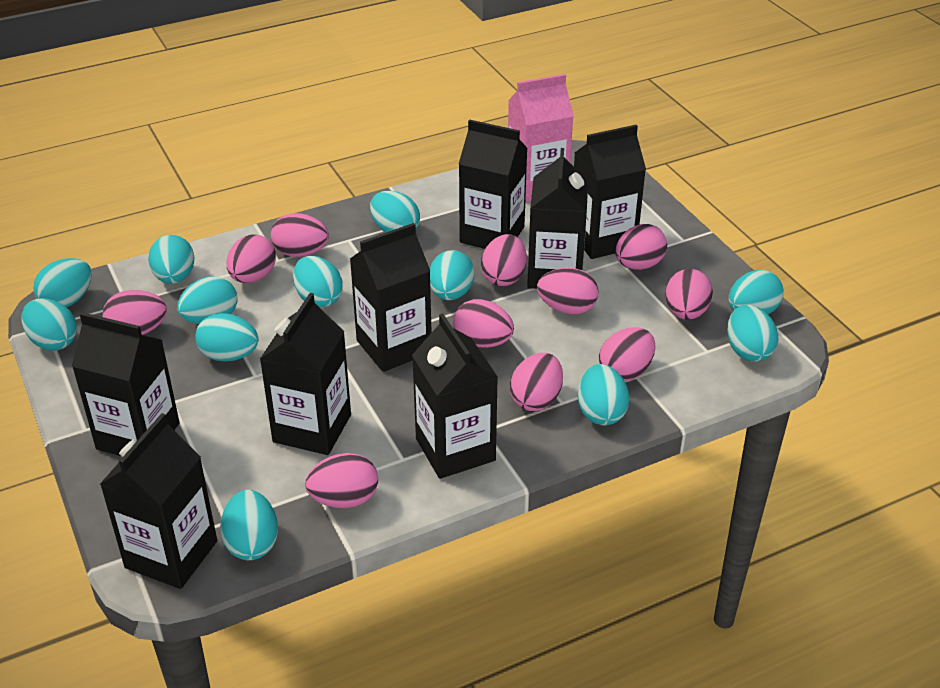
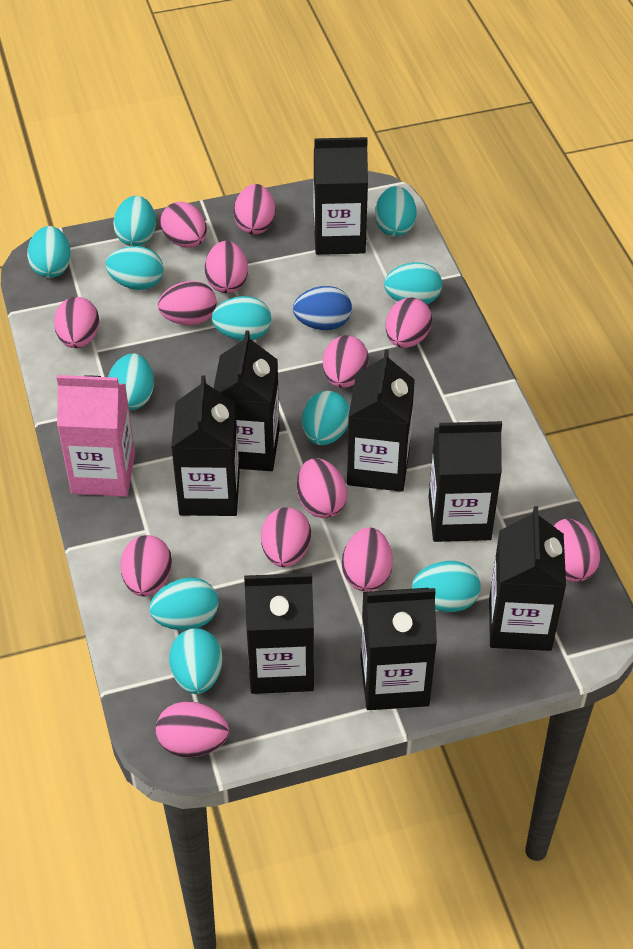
blue egg: none = 0 -> [293,286,352,330] = 1
pink egg: [102,290,167,335] [227,234,276,283] [271,213,329,257] [305,453,378,508] [453,299,514,348] [481,234,527,286] [510,353,563,411] [537,268,598,314] [599,327,655,381] [615,224,667,270] [665,269,713,320] = 11 -> [54,297,99,348] [120,535,172,597] [156,702,229,757] [158,281,217,325] [160,202,207,248] [205,241,248,293] [233,184,275,234] [261,507,311,567] [297,458,347,518] [323,335,369,388] [342,528,393,591] [386,297,432,348] [554,519,600,582] = 13
turquoise egg: [21,298,77,351] [33,258,92,307] [148,235,194,284] [177,276,238,324] [195,313,259,361] [220,490,278,560] [293,256,343,308] [370,191,420,233] [430,250,474,300] [578,364,629,425] [727,305,778,362] [729,270,784,314] = 12 -> [27,226,71,278] [106,246,163,290] [108,353,154,410] [113,196,156,246] [149,578,218,630] [169,628,223,694] [212,296,271,341] [302,391,350,445] [375,186,417,237] [384,262,442,305] [412,561,481,612] = 11

